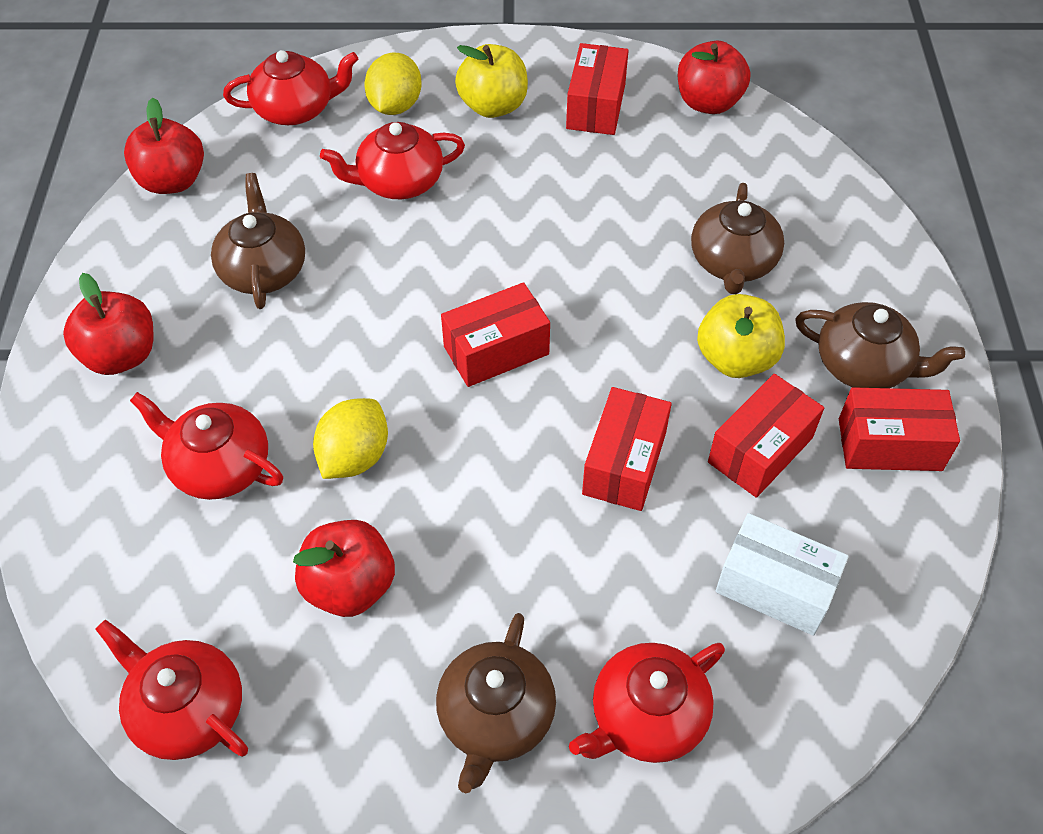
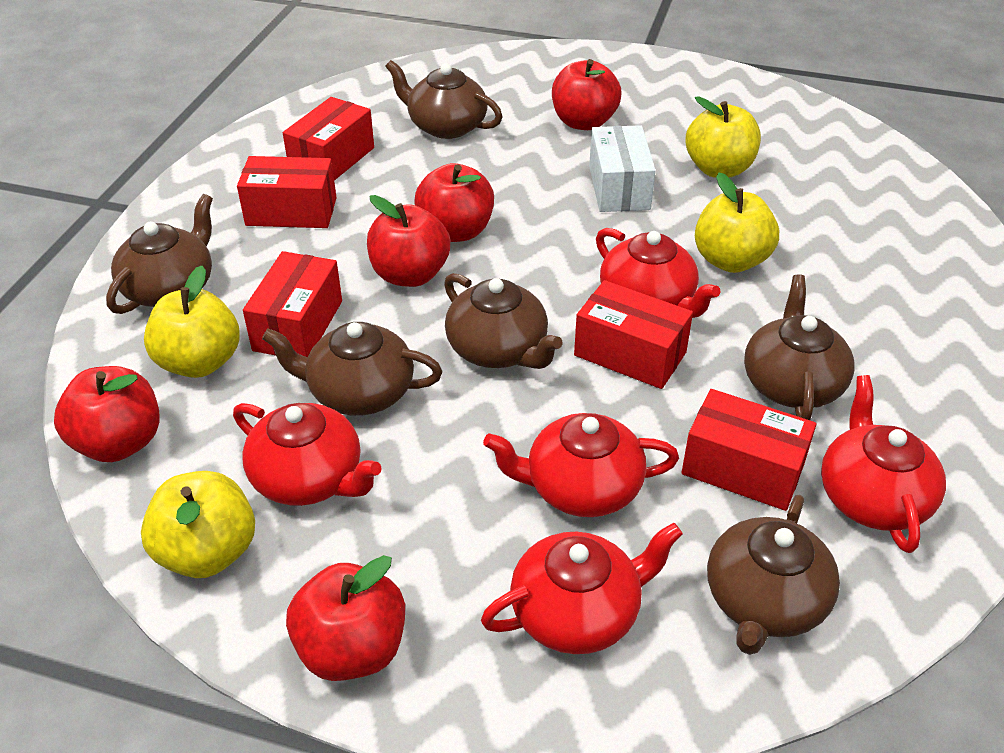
brown teapot: [211,173,305,309] [436,613,556,793] [691,183,784,294] [795,302,965,388] = 4 -> [106,194,213,314] [262,322,442,416] [385,60,503,139] [444,273,563,369] [707,495,840,655] [744,274,854,420] = 6
red apple: [63,273,153,375] [124,98,204,194] [293,520,395,617] [678,41,750,114] = 4 -> [54,366,160,462] [286,555,405,681] [367,195,450,287] [414,163,494,242] [552,59,622,130] = 5
yellow apple: [455,44,528,118] [697,294,785,378] = 2 -> [141,471,255,578] [144,266,240,378] [686,96,761,178] [695,173,779,273] = 4
yellow lemon: [313,398,388,479] [364,53,422,115] = 2 -> none = 0

